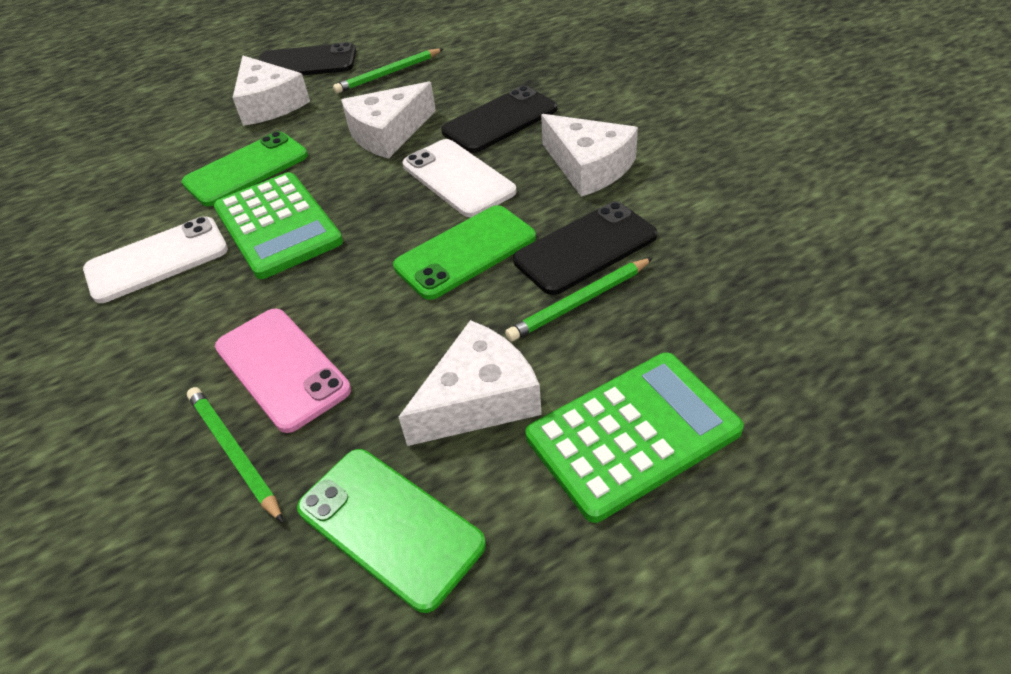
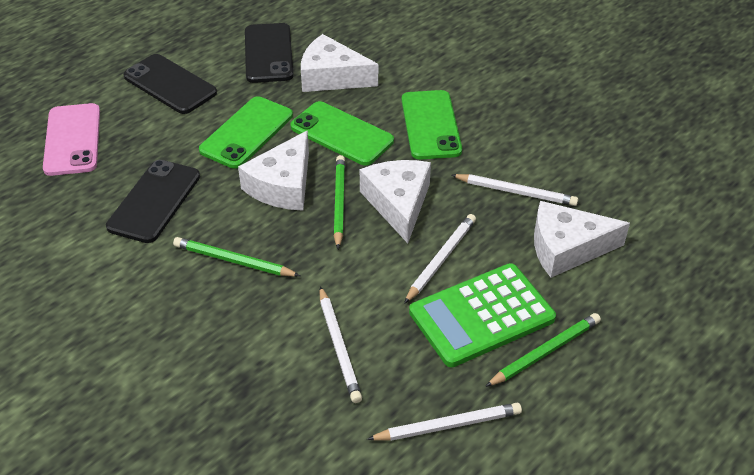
green calculator: [214,172,343,279] [525,352,744,523] = 2 -> [409,263,556,367] = 1
white pencil: none = 0 -> [320,286,362,403] [367,403,522,441] [404,214,476,304] [451,174,578,206] = 4
white phone: [83,216,228,303] [403,139,517,218] = 2 -> none = 0

